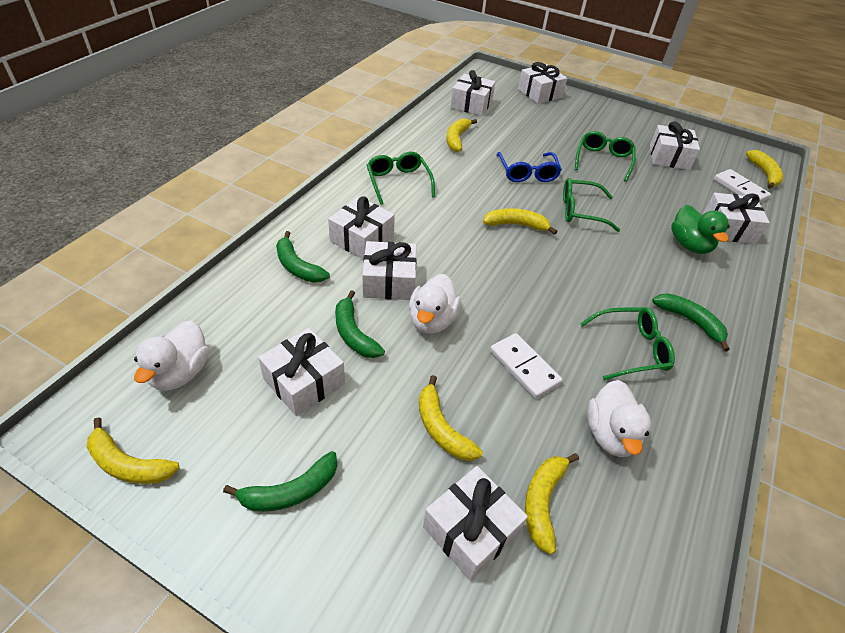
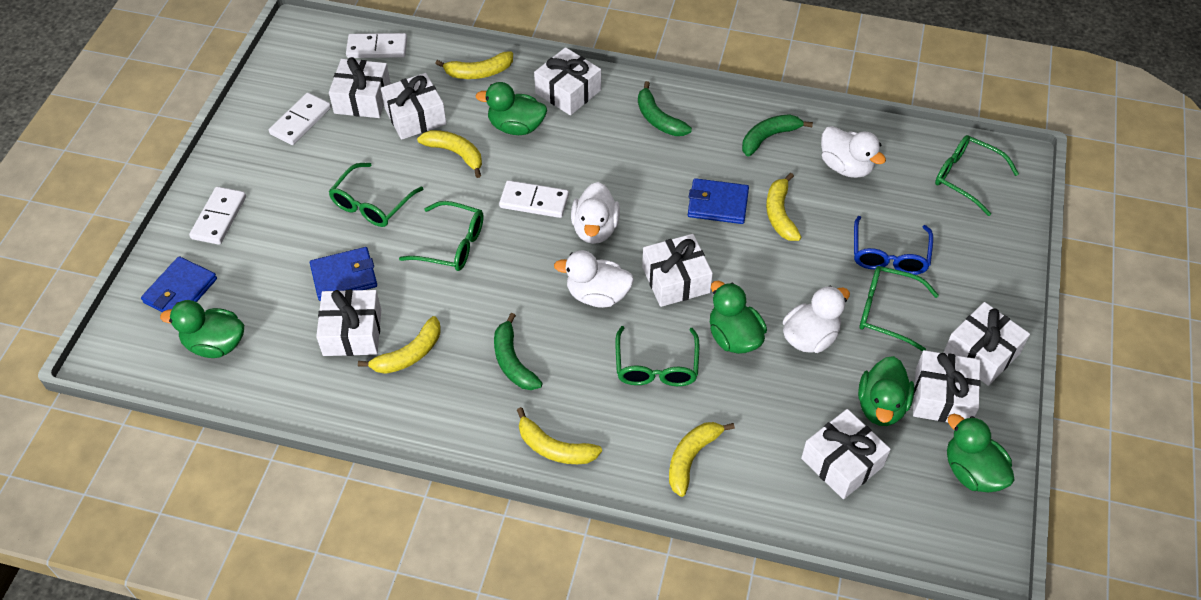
blue wallet: none = 0 -> [141,256,217,312] [310,247,377,301] [688,178,749,224] = 3
green banana: [223,451,338,512] [276,231,330,283] [335,290,385,358] [652,293,730,351] = 4 -> [494,313,543,390] [638,81,692,136] [742,114,813,157] = 3
green duck: [671,205,730,254] = 1 -> [160,300,244,358] [476,82,547,135] [710,281,767,354] [858,356,914,426] [947,414,1015,493] = 5
green glasses: [367,152,435,205] [563,178,620,232] [575,131,636,182] [580,307,675,380] = 4 -> [328,163,423,227] [399,201,484,271] [615,326,699,386] [859,266,939,352] [935,135,1019,216] = 5
white domino: [490,333,562,399] [714,169,771,203] = 2 -> [189,187,246,245] [269,93,331,145] [346,33,407,58] [499,180,569,218] = 4
white duck: [134,321,209,391] [409,274,461,334] [587,380,651,457] = 3 -> [554,250,634,308] [571,182,620,244] [783,286,850,353] [821,126,886,178] = 4

